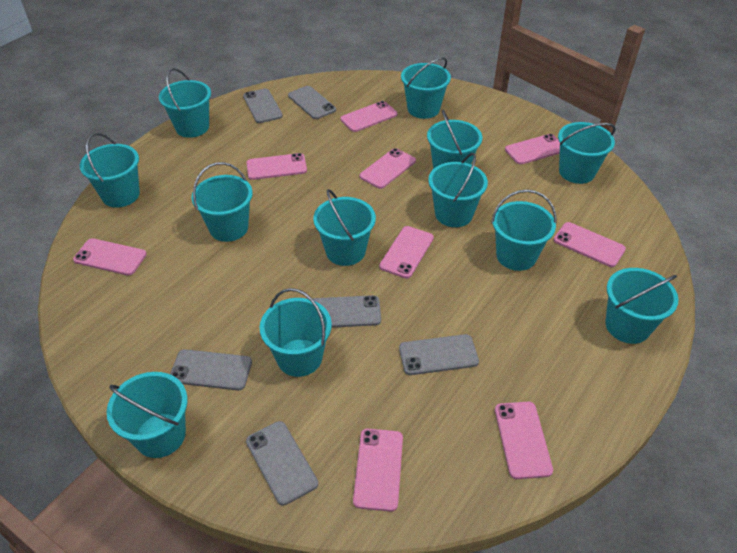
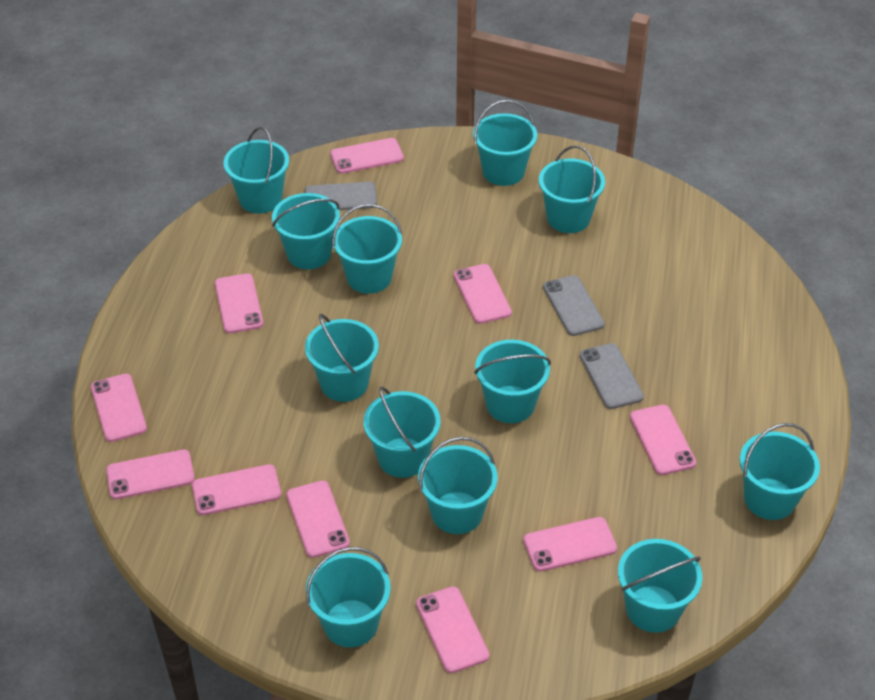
grey phone: [170,349,252,390] [243,88,283,123] [246,421,318,505] [288,86,336,119] [313,295,381,328] [399,334,479,375] = 6 -> [305,182,377,210] [543,275,605,336] [580,343,644,409] = 3
pink phone: [73,238,147,276] [246,153,307,180] [340,101,397,132] [353,429,403,512] [359,148,416,189] [379,226,434,279] [495,402,553,479] [505,134,560,165] [554,222,626,267] = 9 -> [91,374,147,442] [106,449,195,499] [192,464,281,515] [215,273,263,333] [286,481,350,558] [330,138,404,174] [416,587,489,673] [454,264,512,324] [523,517,617,572] [630,405,696,475] = 10

